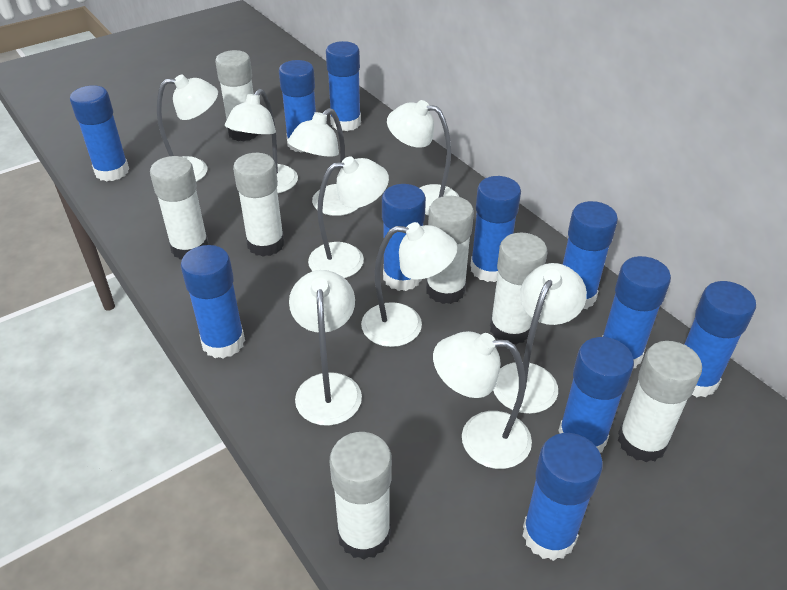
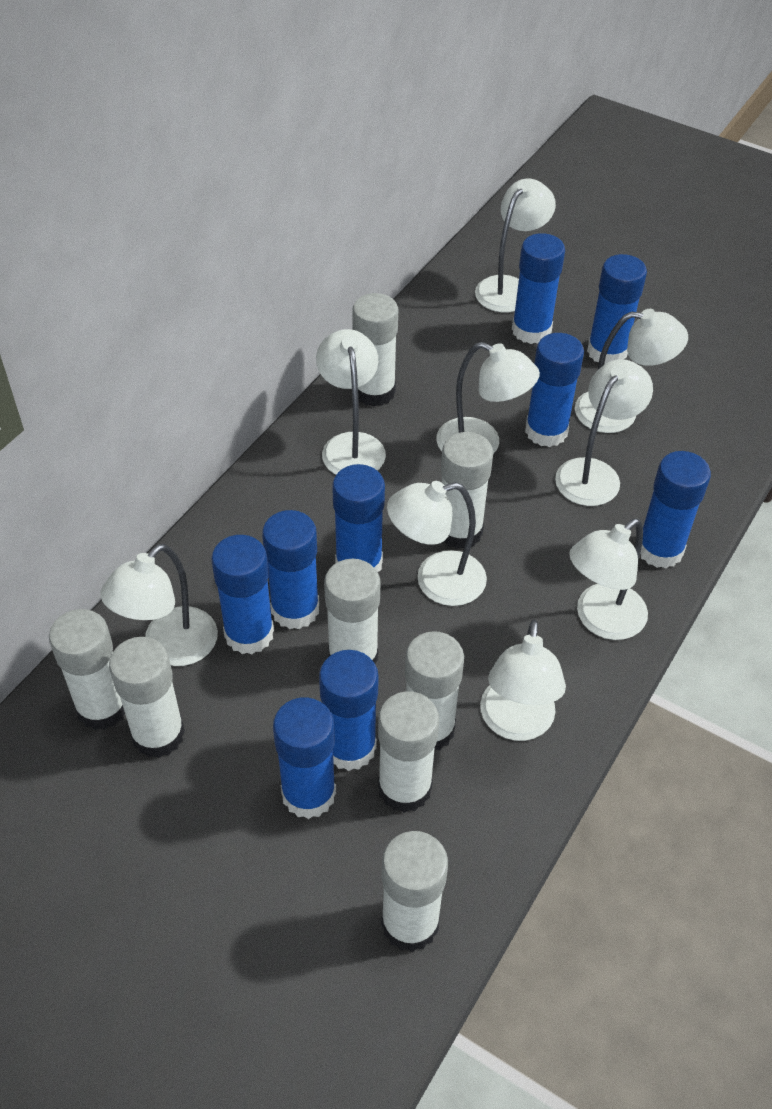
blue glue stick: [70,85,129,181] [181,245,245,358] [279,60,316,152] [326,41,361,131] [382,184,426,291] [471,176,521,282] [522,433,603,561] [558,337,634,453] [563,201,618,309] [602,256,671,368] [684,281,756,397] = 11 -> [211,535,274,655] [262,510,319,629] [273,697,336,819] [319,650,379,771] [332,464,385,572] [512,233,565,344] [525,333,584,447] [587,254,647,364] [640,451,711,568] = 9
white glue stick: [150,156,209,260] [215,50,258,141] [233,153,285,257] [330,432,392,560] [426,196,474,304] [490,233,547,345] [618,341,702,462] = 7 -> [49,609,125,730] [109,637,185,758] [324,559,380,663] [352,293,398,407] [378,691,439,813] [381,831,448,952] [405,631,464,750] [441,432,493,549] = 8

